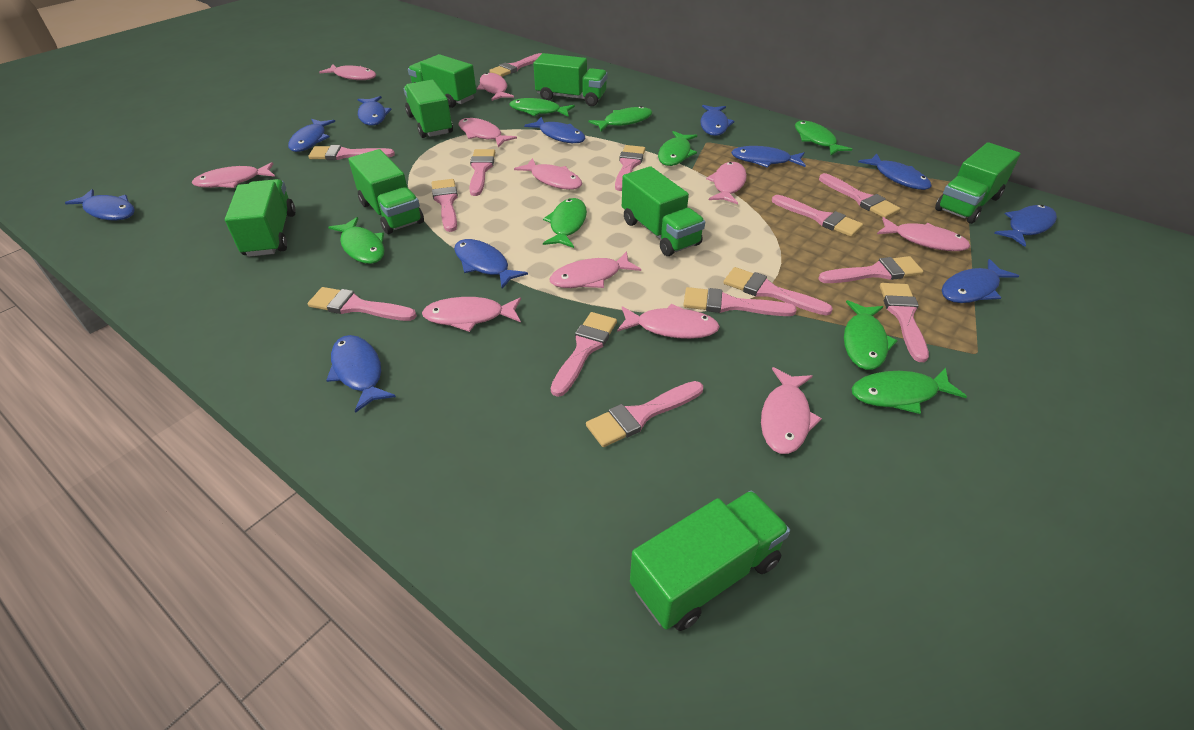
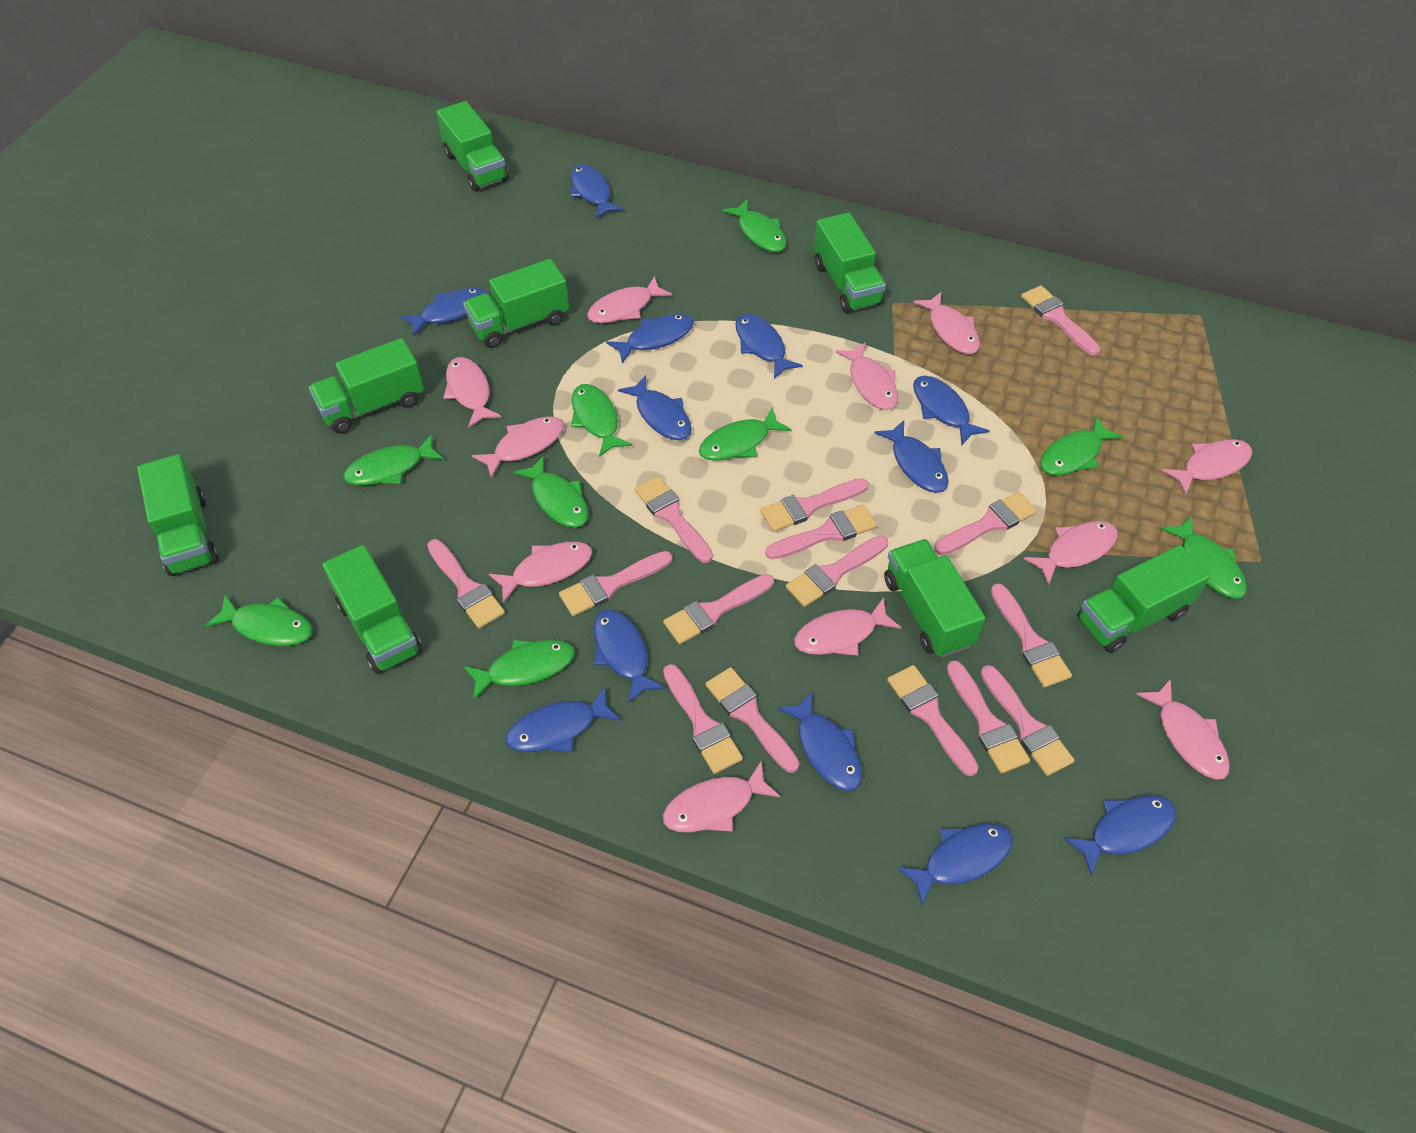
blue fish: [65,189,135,220] [288,119,335,152] [326,335,396,413] [357,96,392,126] [454,239,528,289] [524,117,585,143] [700,105,735,136] [731,146,806,168] [858,154,932,190] [942,259,1019,303] [994,205,1057,247] = 11 -> [400,288,488,336] [506,687,621,752] [571,164,623,219] [594,609,665,704] [606,314,694,364] [618,375,692,440] [735,314,803,379] [777,691,862,791] [874,420,949,493] [897,824,1013,906] [913,376,990,446] [1064,796,1176,876] = 12
green fish: [328,217,385,264] [509,98,575,117] [543,198,587,248] [588,106,652,132] [658,131,697,166] [795,121,852,155] [844,300,898,370] [851,368,967,414] = 8 -> [205,595,313,646] [344,434,444,485] [463,640,575,701] [513,455,588,528] [571,384,632,457] [699,407,791,461] [722,199,787,252] [1040,416,1123,476] [1161,515,1247,599] = 9
pink brush: [308,145,395,160] [308,287,417,321] [432,179,458,232] [469,149,495,196] [489,53,542,77] [551,312,617,397] [586,381,703,447] [615,145,645,191] [683,287,797,316] [723,267,833,316] [772,195,863,237] [818,256,923,283] [819,173,901,218] [880,283,929,362] = 14 -> [427,539,505,628] [559,551,672,616] [635,476,713,563] [663,574,774,644] [663,664,743,774] [706,667,799,773] [760,478,869,532] [765,504,877,559] [786,535,888,607] [887,665,978,776] [934,492,1037,555] [947,660,1030,774] [981,665,1075,776] [991,583,1072,688] [1021,285,1100,356] = 15

